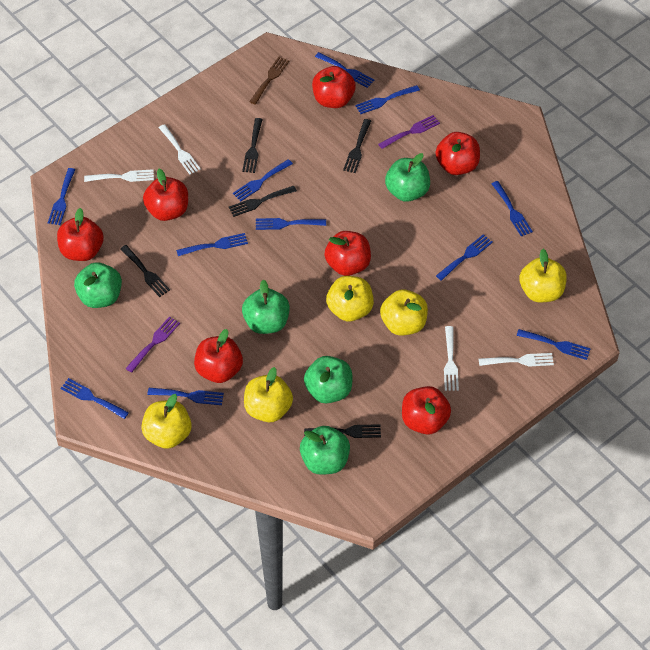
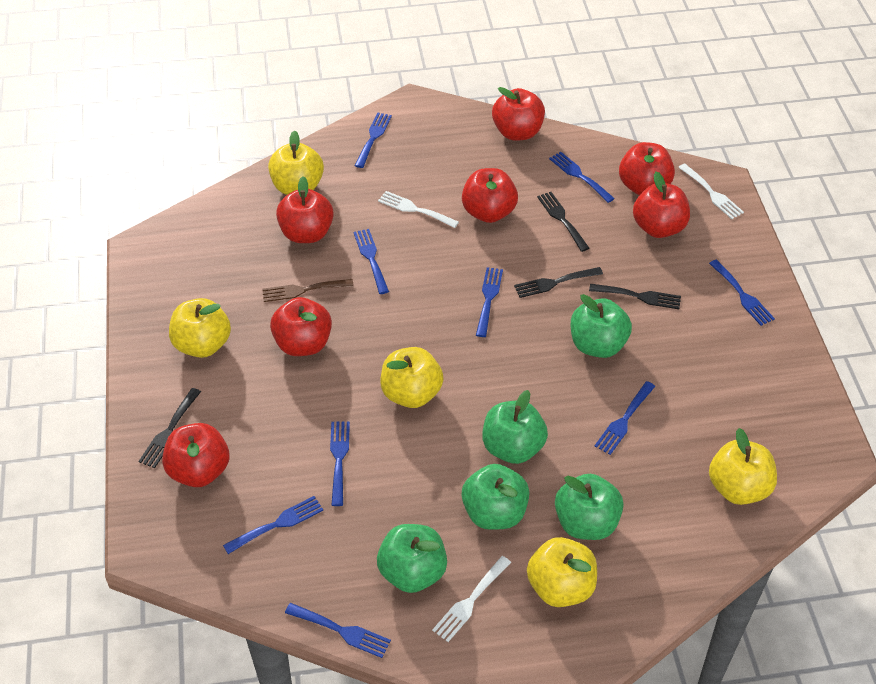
black fork: [120,245,170,297] [229,186,297,217] [242,118,263,173] [304,424,381,438] [343,119,371,173] = 5 -> [138,388,201,468] [514,267,603,298] [537,192,590,252] [589,284,681,309] = 4
blue fork: [48,168,76,225] [60,378,129,419] [147,388,224,405] [176,233,248,256] [233,159,293,201] [256,218,326,230] [315,52,374,88] [355,85,420,114] [436,234,493,281] [492,181,533,236] [517,329,591,360] = 11 -> [223,496,323,554] [285,603,391,658] [330,421,350,506] [353,229,389,294] [355,113,392,168] [476,267,503,337] [549,152,615,203] [595,381,655,455] [709,260,775,326] = 9
purple fork: [125,316,180,373] [378,115,440,149] = 2 -> none = 0
white fork: [84,169,154,182] [159,124,201,175] [444,326,459,391] [479,353,554,367] = 4 -> [378,191,459,228] [432,556,511,642] [678,163,744,219] = 3

